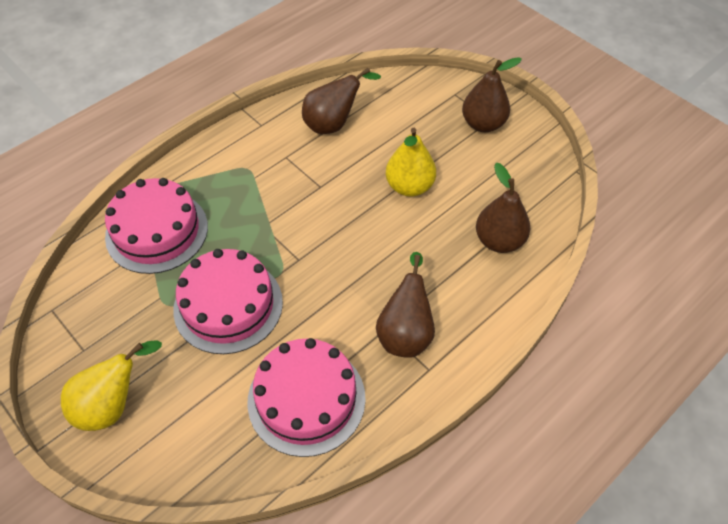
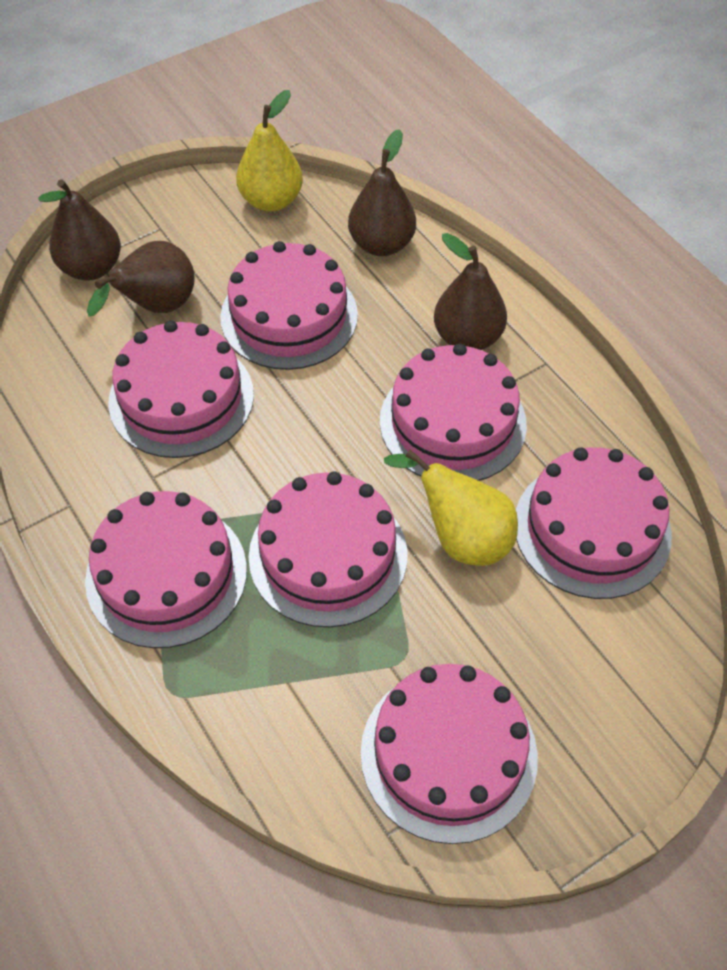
pink cake: [105,178,208,274] [173,249,283,354] [247,338,366,457] = 3 -> [85,491,247,648] [108,320,254,458] [220,241,358,370] [249,471,408,627] [361,664,538,844] [380,343,527,481] [516,447,672,599] = 7

